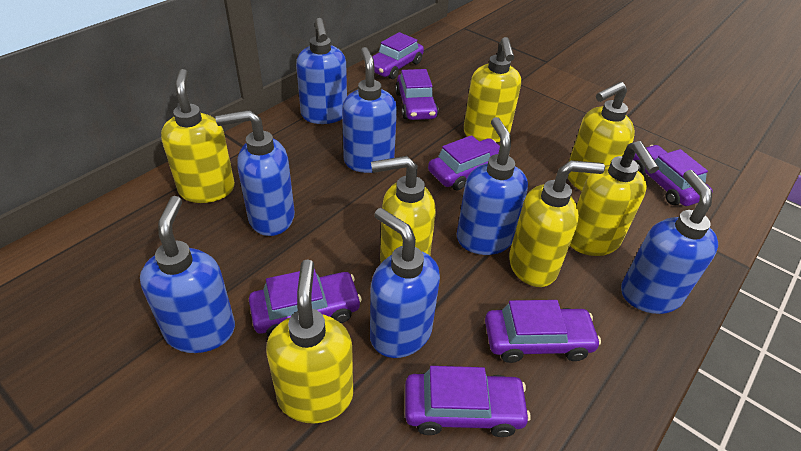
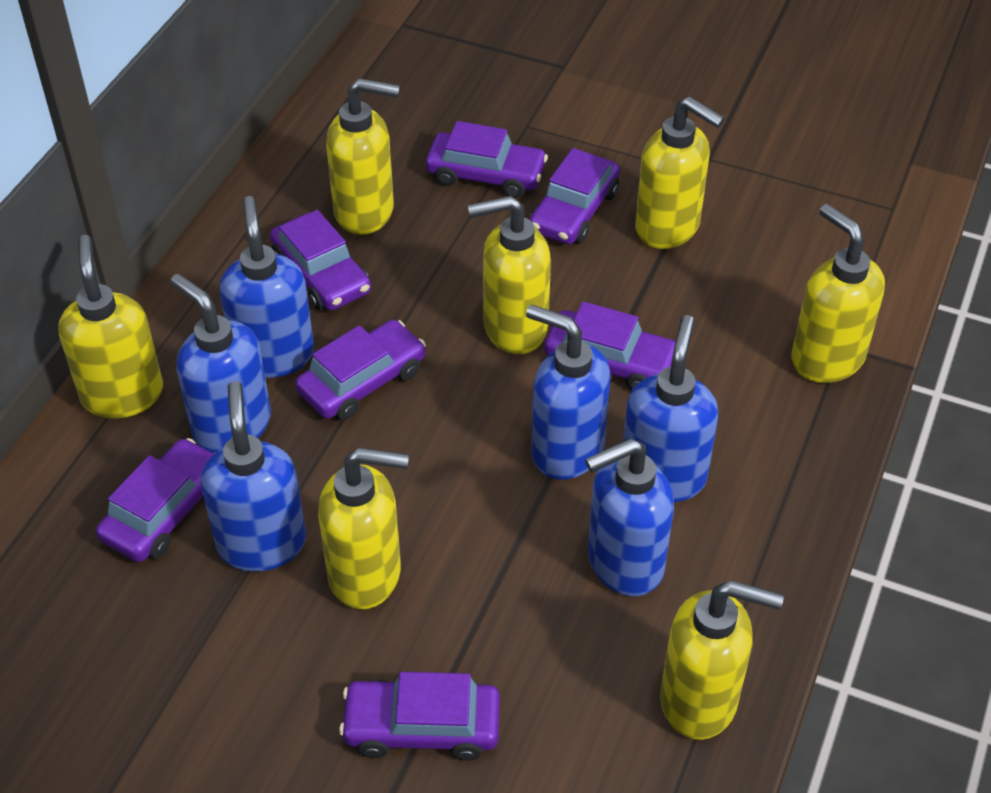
blue soap dispenser: [140,196,235,353] [216,110,295,236] [296,18,347,124] [342,47,397,173] [370,208,440,358] [457,117,528,255] [621,170,718,314] = 7 -> [171,274,271,453] [201,381,306,572] [220,196,314,378] [526,304,611,480] [585,438,674,596] [623,315,718,502] = 6

